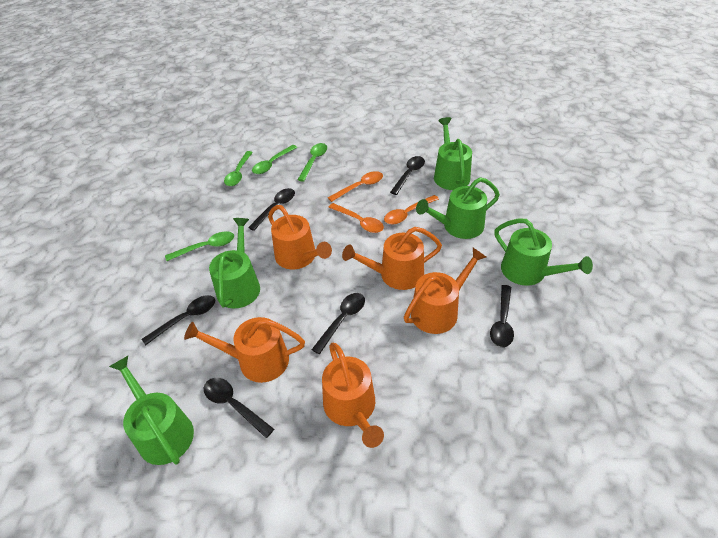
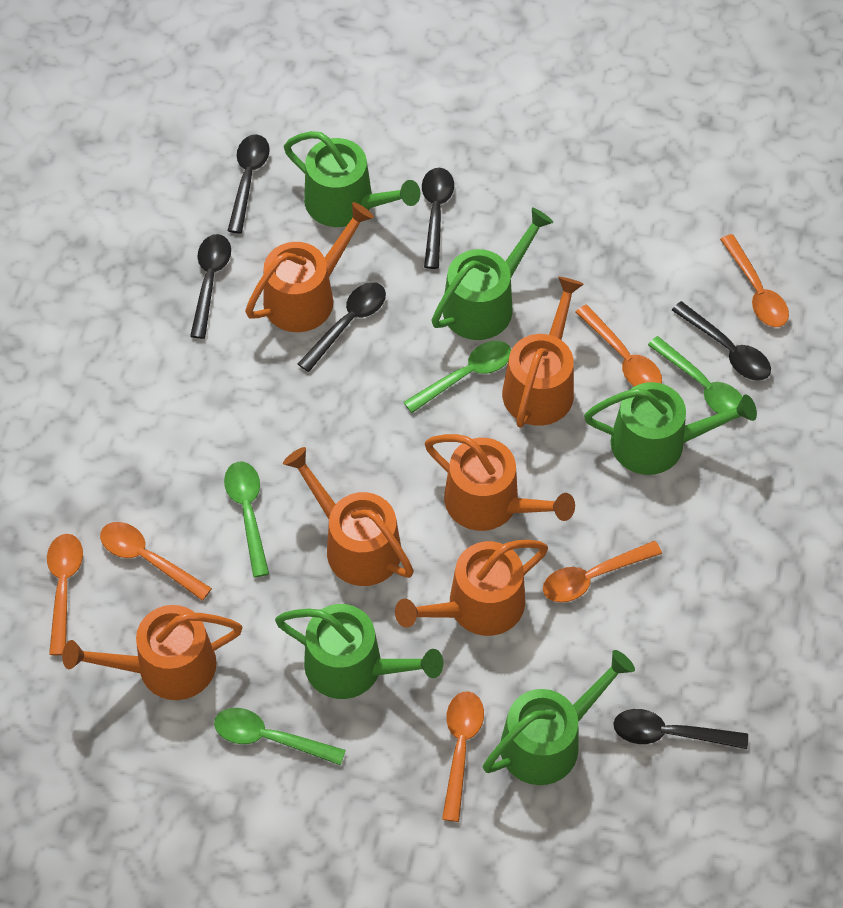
orange spoon: [328,171,383,202] [328,203,384,233] [384,195,439,224] = 3 -> [47,534,83,655] [100,522,212,601] [442,691,484,822] [543,541,662,603] [575,305,662,387] [720,234,789,327] = 6
orange watering can: [184,317,305,383] [268,205,332,269] [322,343,384,448] [342,227,442,290] [404,248,486,334] = 5 -> [62,605,242,700] [245,202,374,332] [283,447,414,586] [395,540,548,636] [425,434,575,531] [502,277,584,428] = 6

